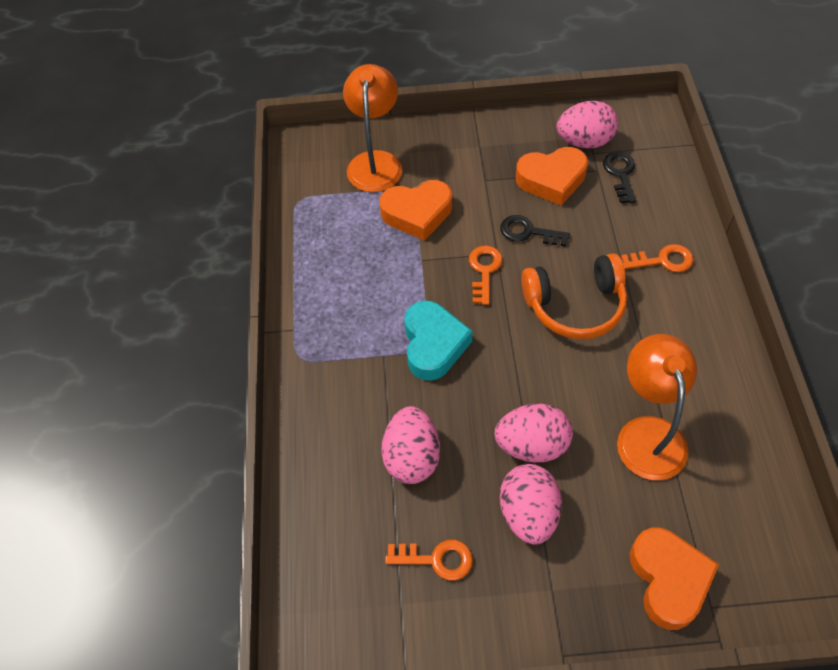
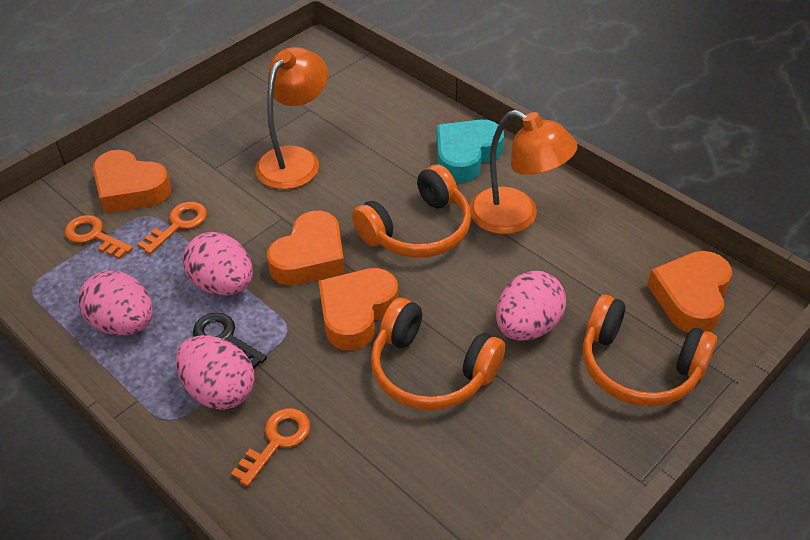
black key: [500,215,570,247] [603,152,636,203] = 2 -> [193,313,267,369] = 1
orange headphones: [521,253,627,339] = 1 -> [352,164,471,258] [371,298,505,411] [583,295,717,407] = 3
orange heart: [380,180,452,241] [516,147,588,206] [630,528,719,630] = 3 -> [93,150,171,214] [267,211,345,285] [319,268,398,350] [647,251,732,333] = 4

